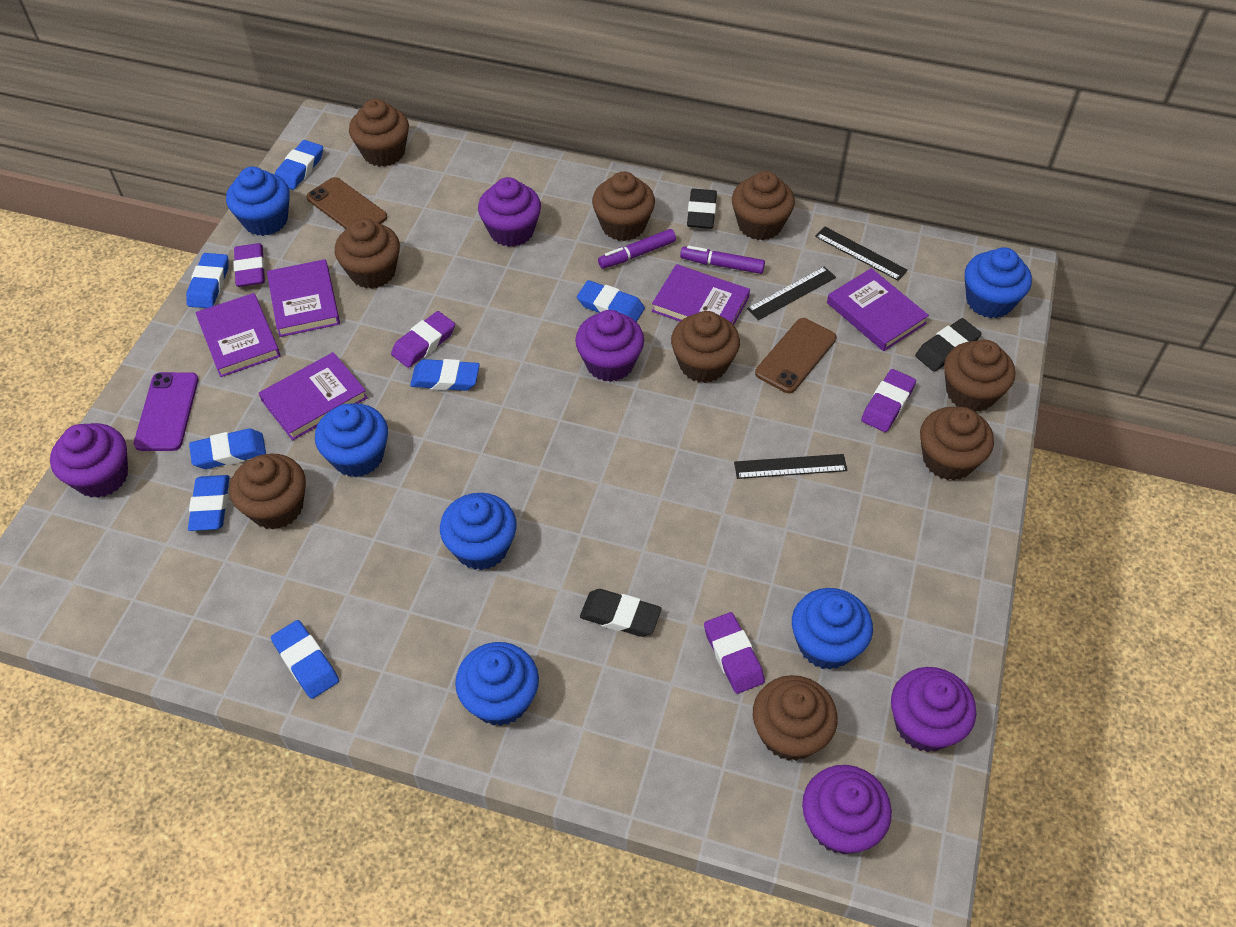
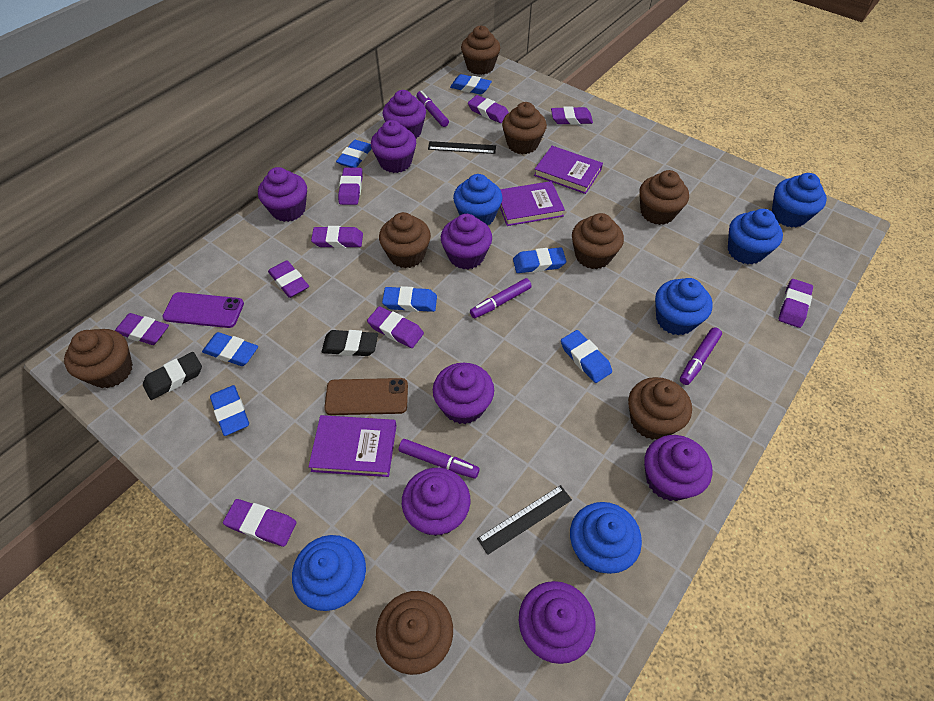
black eraser: [580,589,661,637] [687,189,717,229] [915,318,982,372] = 3 -> [143,352,202,400] [322,330,378,356] = 2
black ruler: [734,454,848,479] [747,266,836,320] [815,227,908,281] = 3 -> [428,141,496,154] [477,485,572,555] = 2
brown cupcake: [230,453,306,529] [335,218,400,289] [349,99,409,167] [592,172,655,241] [671,311,740,383] [732,171,795,240] [753,675,838,761] [920,407,994,480] [944,340,1015,412] = 9 -> [64,329,133,388] [376,591,453,675] [379,212,431,268] [461,26,500,75] [502,102,547,154] [572,213,624,269] [628,377,692,440] [639,170,689,225] = 8
brown phone: [306,177,387,229] [755,318,837,393] = 2 -> [324,378,408,415] = 1
purple book: [195,293,281,377] [259,352,368,440] [267,259,340,337] [652,264,750,325] [827,268,929,351] = 5 -> [308,415,397,477] [500,181,565,226] [534,146,603,194] = 3
purple cupcake: [50,423,128,498] [478,177,541,247] [575,310,644,382] [802,765,892,854] [891,667,976,752] = 5 -> [258,167,307,222] [371,120,416,173] [383,90,426,139] [402,468,470,536] [433,363,494,424] [441,214,492,270] [519,581,596,664] [644,435,712,501] = 8
purple eraser: [233,243,265,287] [391,311,455,368] [704,612,765,694] [861,369,916,432] = 4 -> [115,313,169,345] [223,499,297,547] [268,260,309,298] [311,226,363,248] [338,167,363,205] [367,306,424,348] [468,95,509,123] [551,106,593,125] [779,279,813,328] = 9
purple marker: [598,229,676,269] [680,246,765,274] = 2 -> [399,439,480,479] [417,91,449,127] [470,278,532,318] [680,327,722,385] = 4

